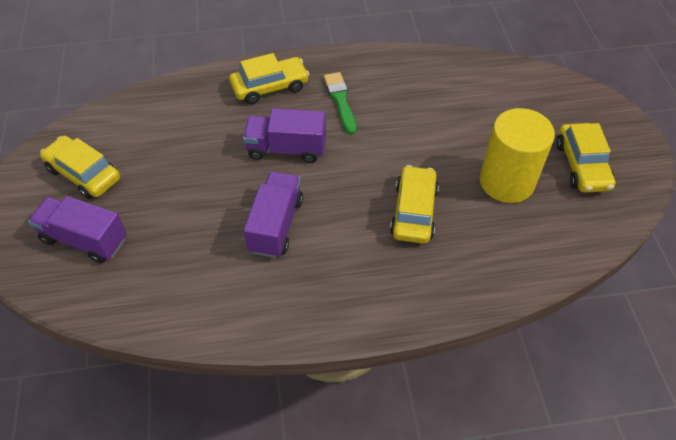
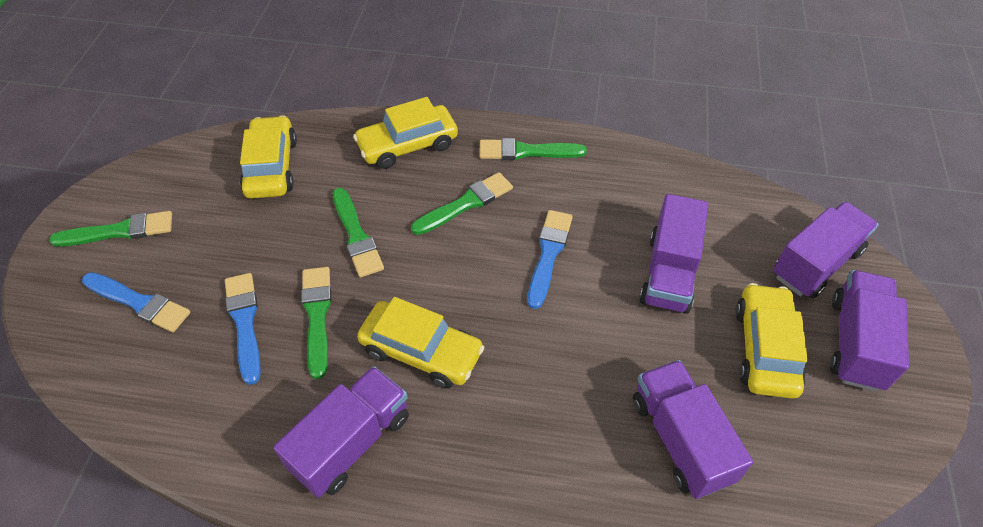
blue brush: none = 0 -> [82,272,190,332] [225,273,261,385] [527,210,573,309] = 3
green brush: [324,72,357,134] = 1 -> [49,211,172,247] [301,267,332,379] [333,188,384,278] [411,172,513,235] [479,138,587,160] = 5
purple truck: [28,196,127,263] [243,108,326,163] [243,171,303,258] = 3 -> [273,366,409,498] [633,360,753,499] [639,194,709,314] [773,201,879,298] [830,270,909,391] = 5
yellow cylinder: [480,108,555,203] = 1 -> none = 0

